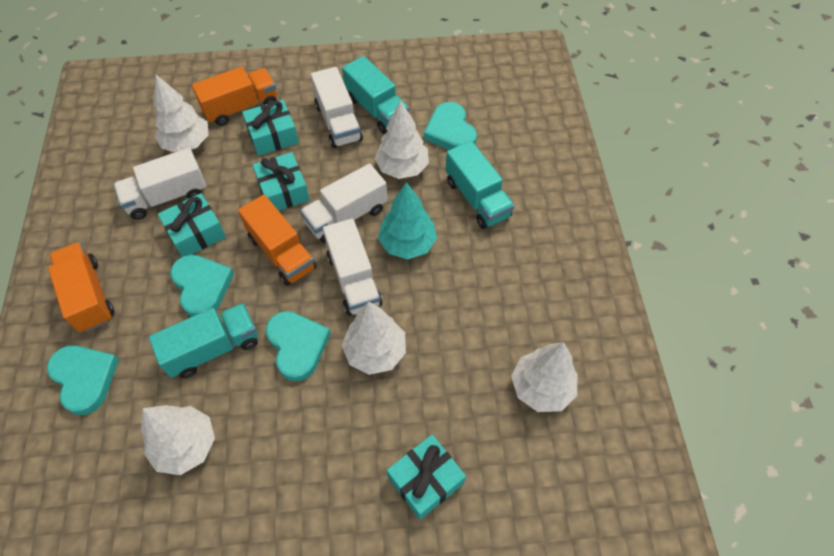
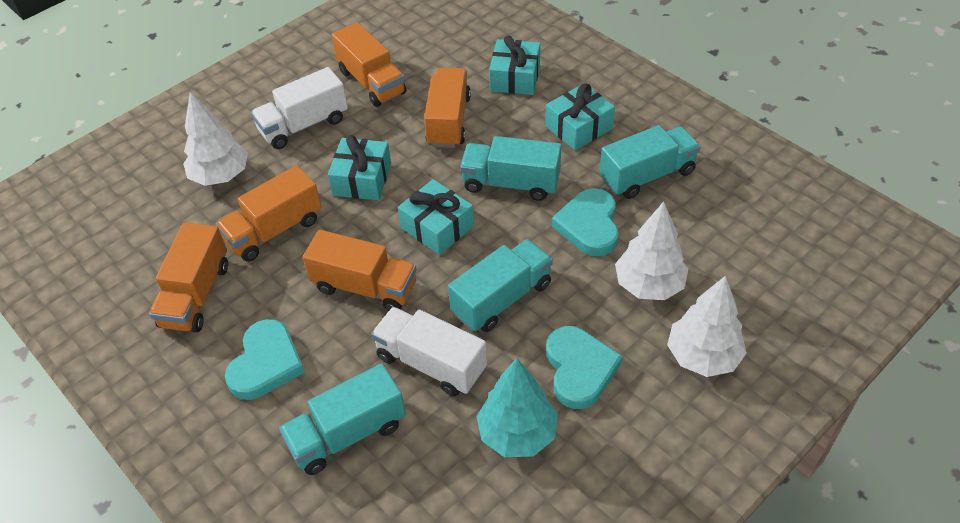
orange truck: [48,242,115,332] [192,67,277,126] [238,195,316,286] = 3 -> [149,222,228,333] [216,165,322,262] [303,230,417,311] [332,22,406,107] [424,68,471,148] = 5
turquoise heart: [47,345,119,415] [170,255,234,317] [266,311,331,382] [424,102,477,150] = 4 -> [225,319,305,400] [546,326,623,409] [552,188,619,256] = 3
turquoise truck: [149,303,258,378] [342,56,409,134] [446,141,515,229] = 3 -> [279,363,406,475] [448,239,553,332] [460,136,561,201] [600,125,700,199] = 4
white tree: [141,405,215,475] [154,75,208,152] [342,302,406,375] [375,100,429,179] [511,342,577,412] = 5 -> [183,92,248,186] [615,202,688,300] [667,276,747,377] = 3
white truck: [113,148,207,220] [300,164,387,243] [311,67,363,148] [323,219,383,316] = 4 -> [251,67,348,149] [371,307,487,396] = 2

